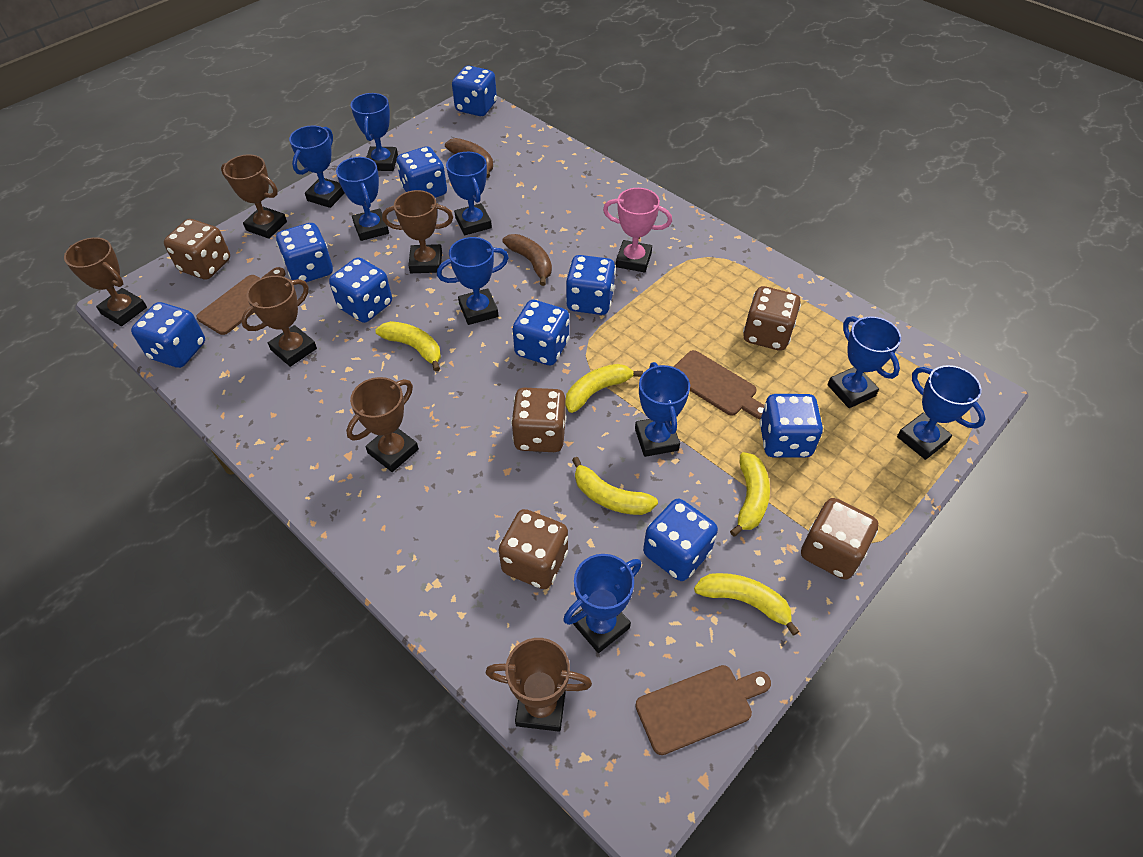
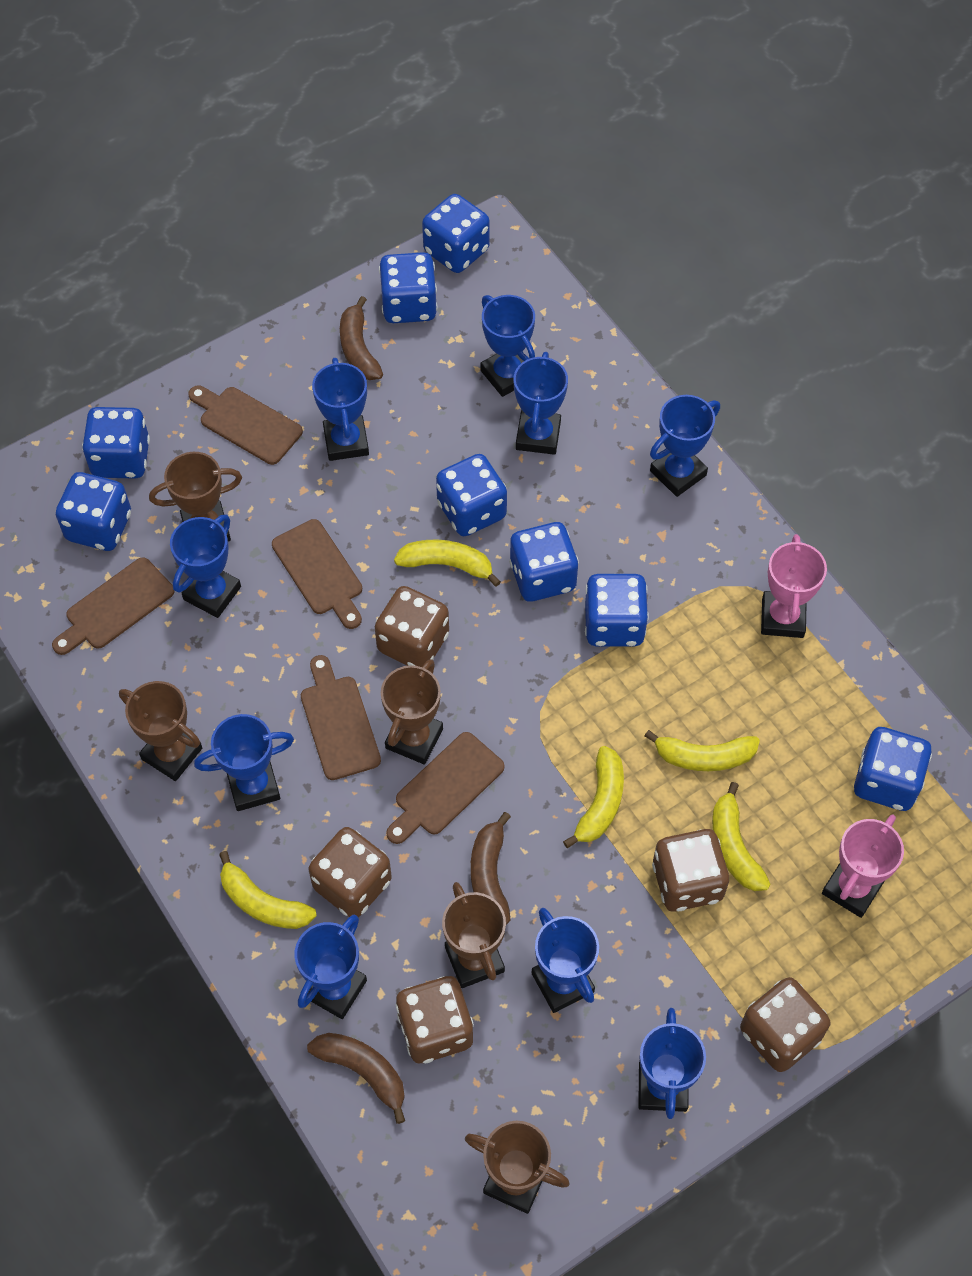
blue dice: [131,302,205,368] [276,223,333,282] [329,257,392,323] [396,146,447,198] [452,66,497,116] [513,300,569,365] [566,255,616,315] [643,499,718,581] [759,394,823,458] = 9 -> [56,472,131,551] [82,407,150,479] [379,252,437,323] [422,194,490,273] [436,454,507,536] [509,522,579,602] [585,574,649,646] [854,727,932,811] = 8
brown banana: [445,138,493,178] [502,234,552,286] = 2 -> [307,1033,405,1124] [340,296,383,380] [471,812,511,925] = 3
brown cutting board: [196,267,286,335] [635,665,771,755] [674,350,765,420] = 3 -> [52,557,175,655] [188,386,303,465] [272,519,362,629] [301,655,381,780] [386,732,505,844] = 5
brown trophy: [64,237,147,326] [221,154,287,239] [241,276,317,367] [346,377,419,472] [382,190,453,273] [486,638,592,732] = 6 -> [119,681,202,781] [149,452,242,542] [381,659,443,765] [442,882,506,988] [465,1121,569,1214] = 5
pink trophy: [603,188,672,273] = 1 -> [761,534,827,638] [822,815,904,918] = 2

